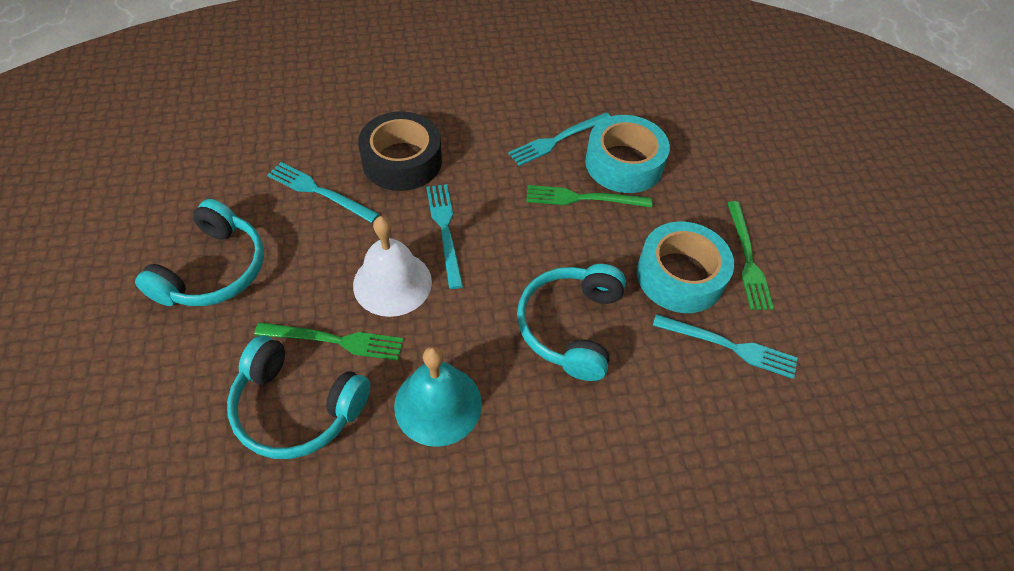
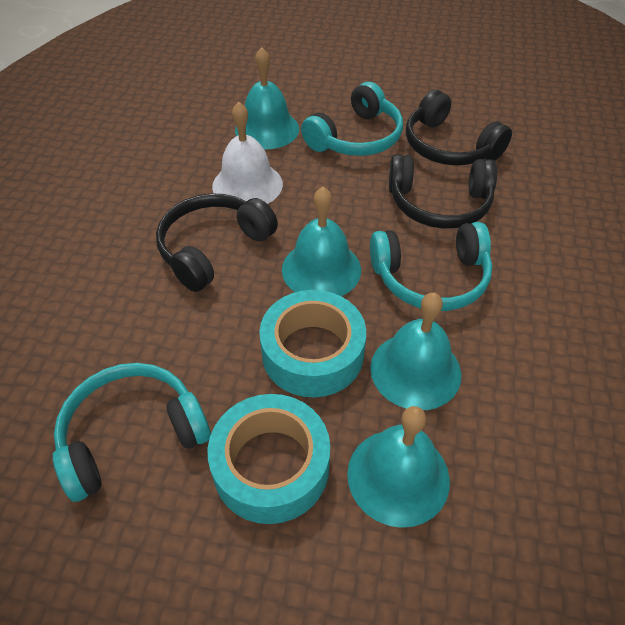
black headphones: none = 0 -> [156,193,278,292] [389,154,497,229] [406,90,512,166] = 3
black tape: [358,111,442,191] = 1 -> none = 0
green fork: [254,322,403,361] [526,185,652,208] [727,201,774,310] = 3 -> none = 0
turquoise bell: [394,346,482,447] = 1 -> [235,47,299,149] [282,187,361,296] [347,406,450,528] [370,293,461,410] = 4
turquoise fork: [267,162,379,223] [426,184,463,289] [508,112,611,166] [653,314,797,379] = 4 -> none = 0

